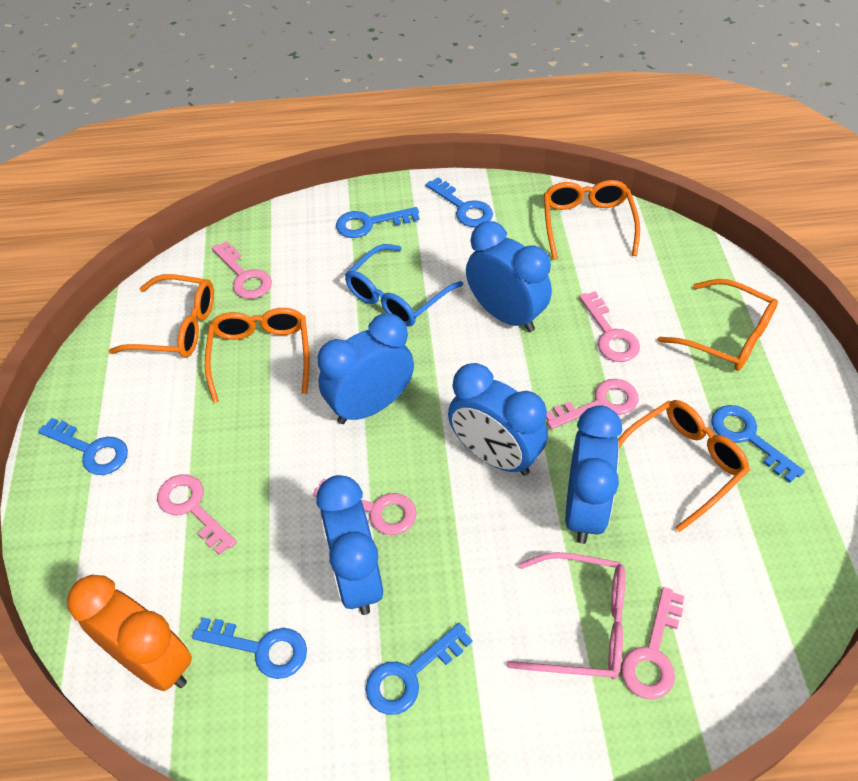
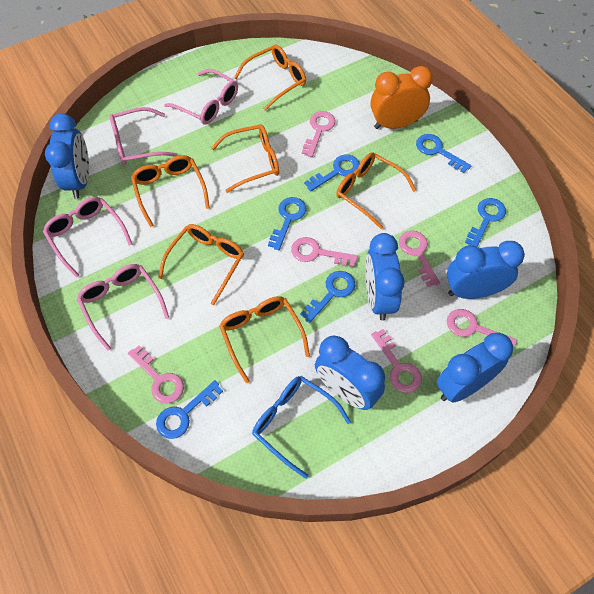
orange glasses: [109,274,214,358] [205,308,309,403] [544,180,640,260] [618,400,750,532] [657,279,778,371] = 5 -> [131,155,210,227] [158,224,244,305] [211,124,279,193] [219,296,310,383] [234,45,306,111] [336,152,416,229] = 6
pink glasses: [507,552,625,679] = 1 -> [43,197,133,278] [77,264,169,351] [109,107,178,165] [164,69,238,125] = 4

